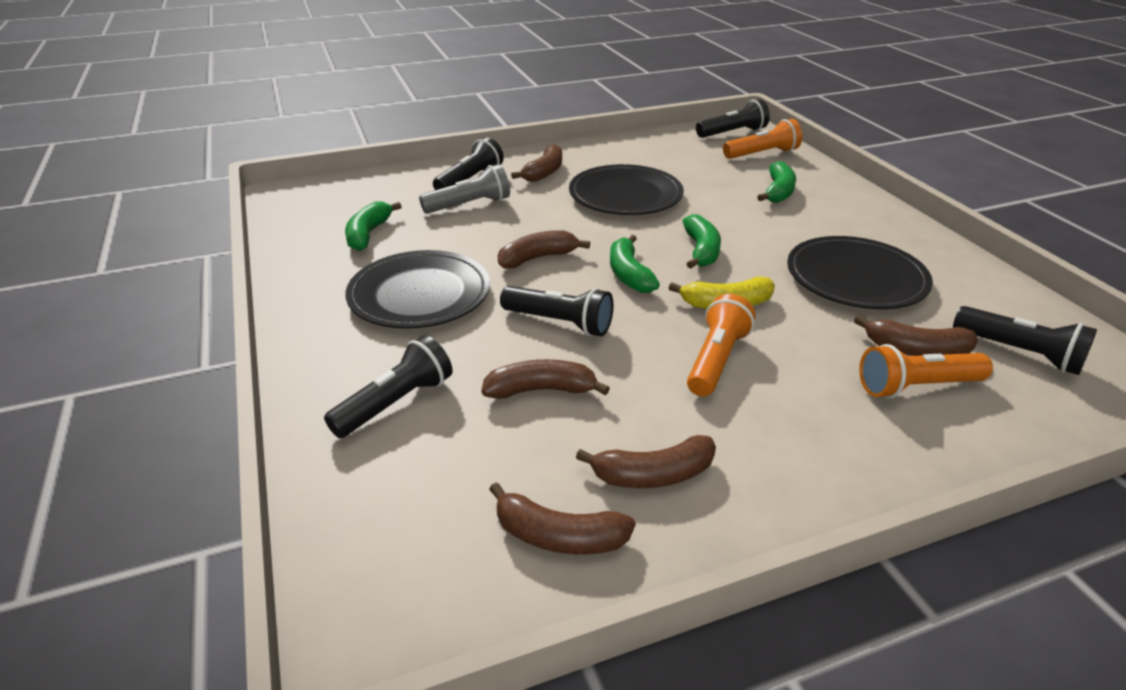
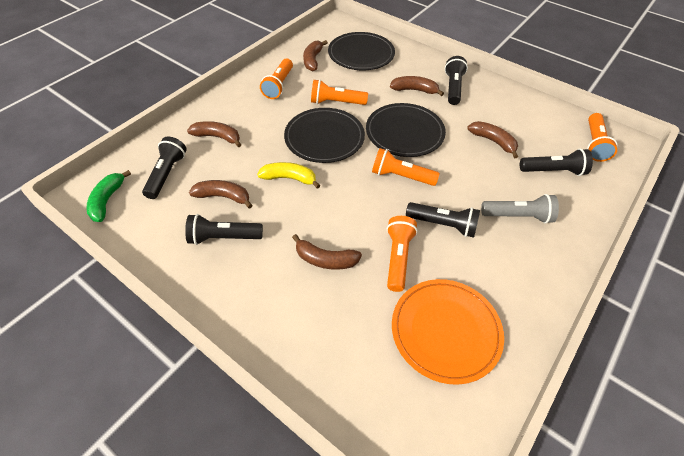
green banana: [345,201,402,251] [610,235,660,293] [683,214,721,269] [757,161,796,203] = 4 -> [86,170,131,222] = 1
orange flashlight: [687,294,755,397] [723,119,802,159] [859,344,993,398] = 3 -> [260,59,293,99] [311,80,368,105] [372,148,440,186] [387,216,418,292] [587,113,618,162] = 5
orange plate: none = 0 -> [392,279,504,385] = 1

